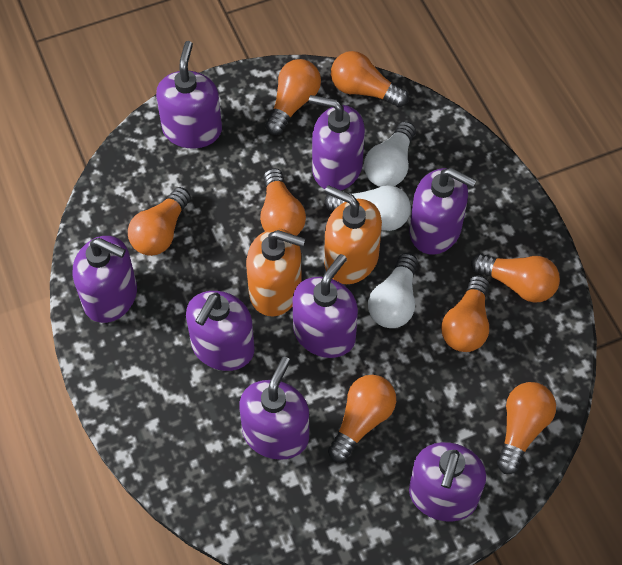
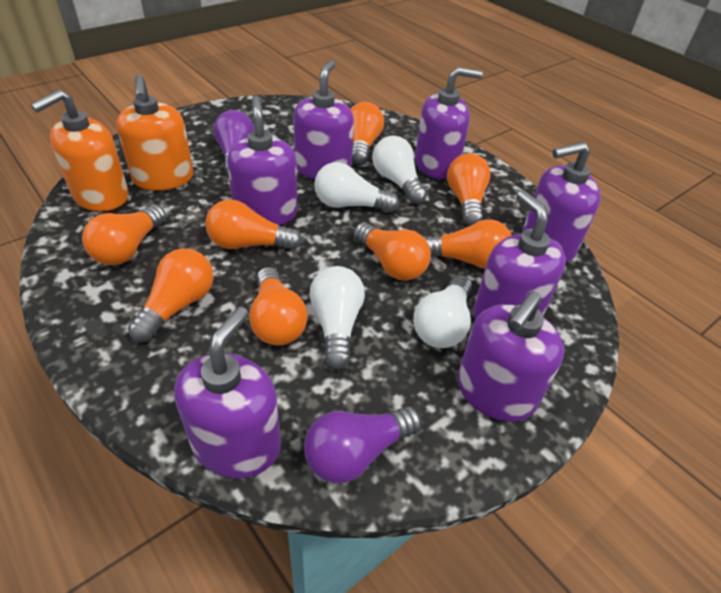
purple light bulb: none = 0 -> [214,110,255,176] [304,406,422,483] = 2
purple soap dispenser: [73,236,137,323] [156,41,222,149] [186,291,255,371] [239,357,309,460] [292,254,358,358] [309,95,365,190] [409,168,477,255] [409,442,486,522] = 8 -> [174,307,281,478] [227,96,298,225] [293,60,354,179] [415,67,483,179] [457,291,564,422] [473,190,566,319] [522,142,601,262] = 7
white light bulb: [325,185,411,231] [364,121,416,187] [368,253,418,328] = 3 -> [309,266,365,369] [314,162,399,212] [372,136,427,204] [413,275,472,348] = 4

